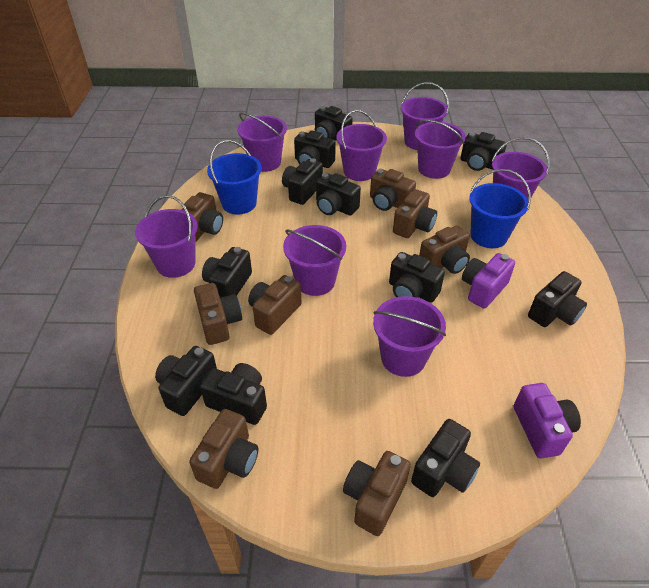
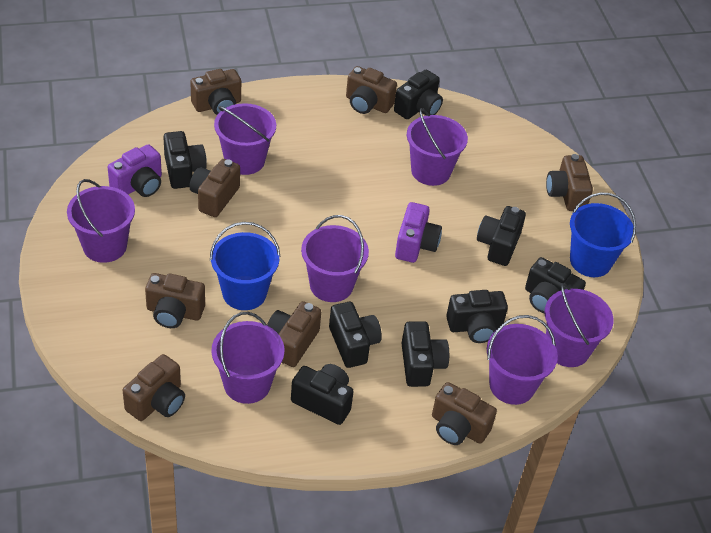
black camera: [155,346,217,416] [200,363,267,425] [202,247,252,298] [282,158,323,205] [294,131,336,168] [315,106,353,141] [316,173,361,216] [389,252,445,303] [411,419,480,497] [461,132,507,171] [528,271,587,327] = 11 -> [163,131,207,189] [291,364,354,425] [329,302,382,368] [394,70,443,119] [401,321,449,387] [446,290,508,343] [477,206,526,266] [525,257,586,313] = 8
purple bucket: [135,195,198,278] [237,112,287,172] [283,225,346,296] [336,110,387,181] [373,296,446,377] [401,82,449,150] [415,120,466,179] [492,137,550,199] = 8 -> [67,179,135,263] [212,312,284,404] [214,103,276,175] [301,215,369,302] [407,108,468,186] [487,315,558,405] [545,283,614,367] = 7

